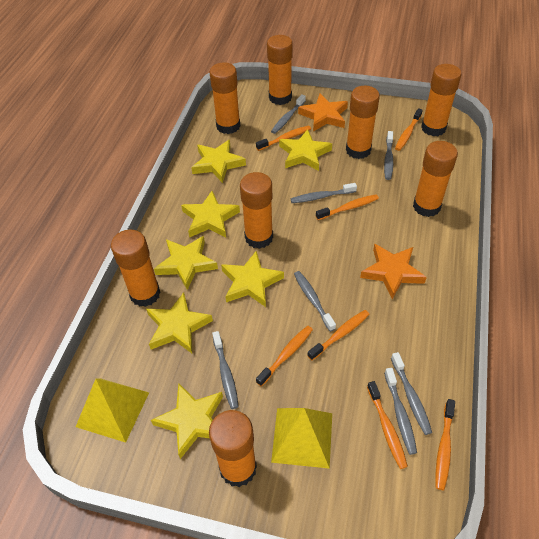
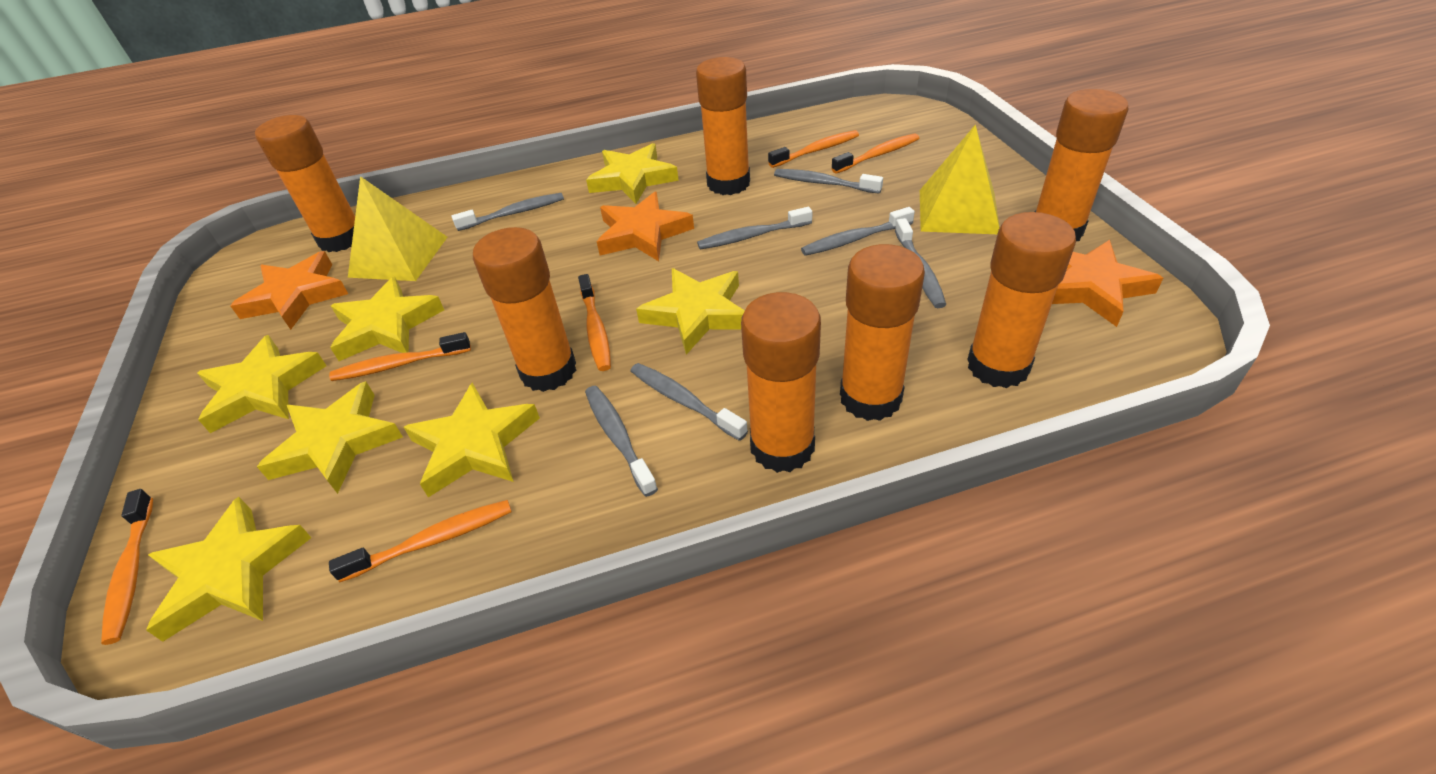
orange glue stick: [111,230,161,307] [209,410,257,487] [210,62,240,134] [240,172,273,249] [267,35,293,105] [346,86,380,159] [413,141,458,217] [421,64,462,136] = 8 -> [255,115,355,252] [473,227,576,392] [696,57,750,195] [741,292,821,473] [840,244,925,421] [967,212,1076,388] [1035,89,1129,241] = 7
orange star: [298,94,348,132] [360,244,427,299] = 2 -> [230,251,348,330] [597,192,694,261] [1052,240,1163,327] = 3
orange toothbrush: [256,125,311,151] [256,326,313,387] [307,310,370,360] [316,194,379,220] [367,381,408,469] [395,108,423,151] [436,399,455,490] = 7 -> [101,489,153,645] [329,332,471,381] [329,500,512,582] [578,274,611,371] [768,130,859,168] [831,133,919,174] = 6

